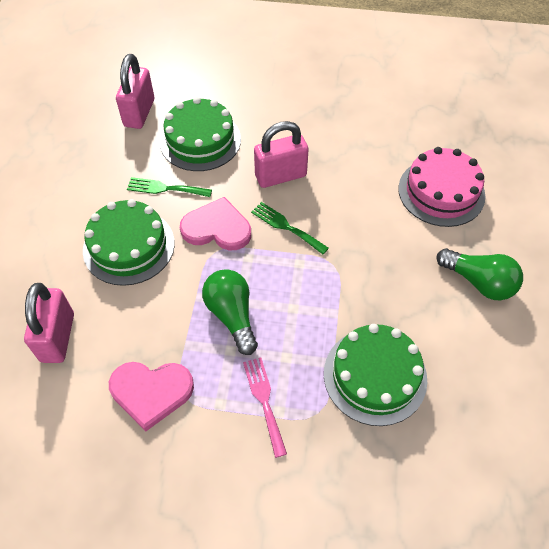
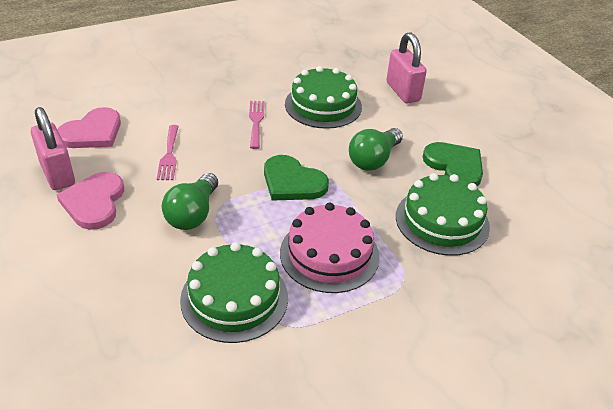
green fork: [127,177,212,197] [251,202,329,254] = 2 -> none = 0
green heart: none = 0 -> [264,155,329,201] [423,142,483,186] = 2
pink fork: [243,358,287,458] = 1 -> [157,125,179,180] [249,101,265,149] = 2
pink padlock: [24,283,74,363] [116,54,154,129] [254,121,309,188] = 3 -> [31,107,75,190] [387,32,427,103] = 2

